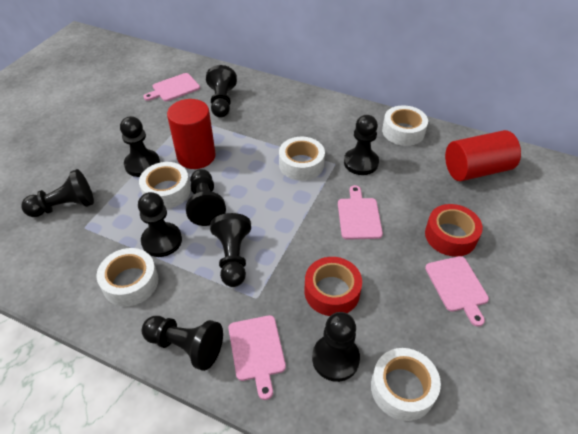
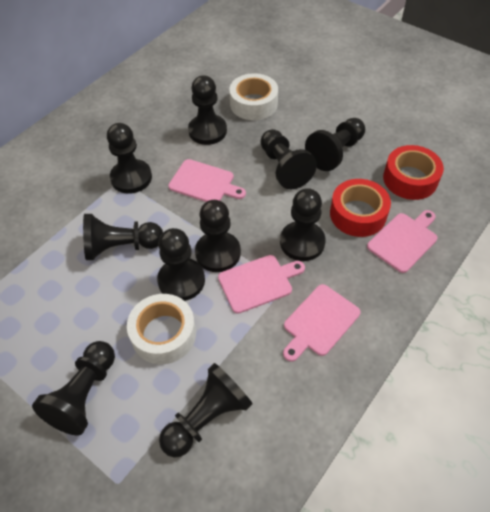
black pawn: [21,169,94,217] [120,116,160,177] [138,192,182,257] [142,316,223,371] [186,169,226,226] [206,65,237,118] [210,213,251,287] [312,312,360,382] [344,115,379,175] = 9 -> [32,341,115,435] [83,214,163,260] [107,123,152,194] [157,228,205,301] [159,363,253,458] [188,75,227,145] [195,200,241,272] [260,129,317,189] [280,188,326,261] [305,118,365,171] = 10
red cylinder: [167,99,216,169] [445,130,521,181] = 2 -> none = 0
white tape: [97,248,159,307] [139,162,191,209] [279,137,325,181] [371,348,441,421] [382,105,428,146] = 5 -> [127,294,196,364] [229,73,278,120] = 2

